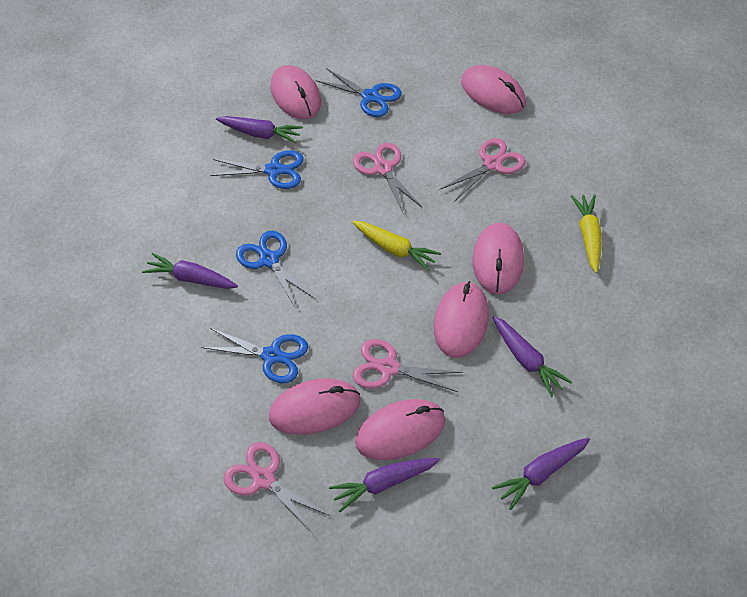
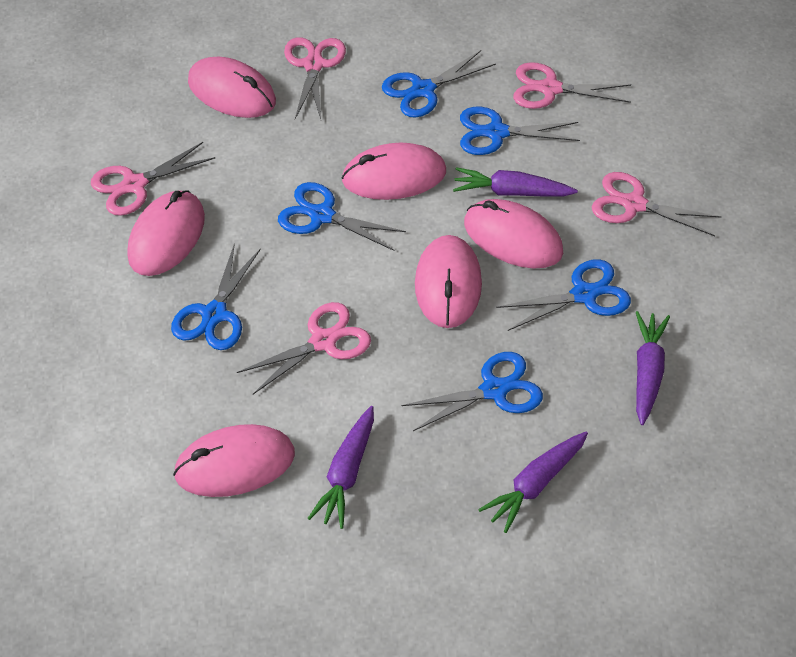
blue scissors: [201,328,308,383] [210,150,304,189] [236,231,315,308] [316,68,402,117] = 4 -> [171,243,261,350] [278,182,406,251] [382,50,496,118] [401,352,543,431] [460,107,580,155] [496,259,631,331] = 6
pink scissors: [224,442,330,534] [352,339,463,392] [353,143,422,212] [439,138,526,202] = 4 -> [91,142,215,216] [237,302,371,394] [284,37,346,119] [513,62,631,109] [592,172,722,236] = 5
purple carrot: [142,253,238,289] [216,116,303,143] [329,458,440,512] [492,438,590,510] [493,316,572,397] = 5 -> [308,406,374,529] [453,167,578,196] [478,432,588,533] [636,311,670,425] = 4
yellow carrot: [352,221,441,271] [571,194,602,273] = 2 -> none = 0

